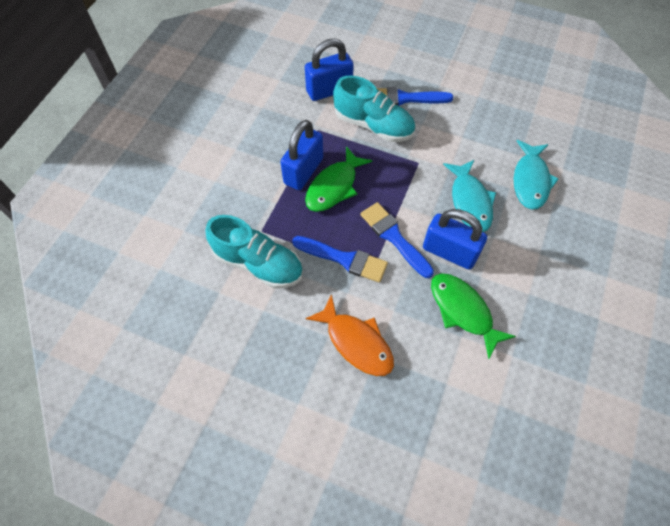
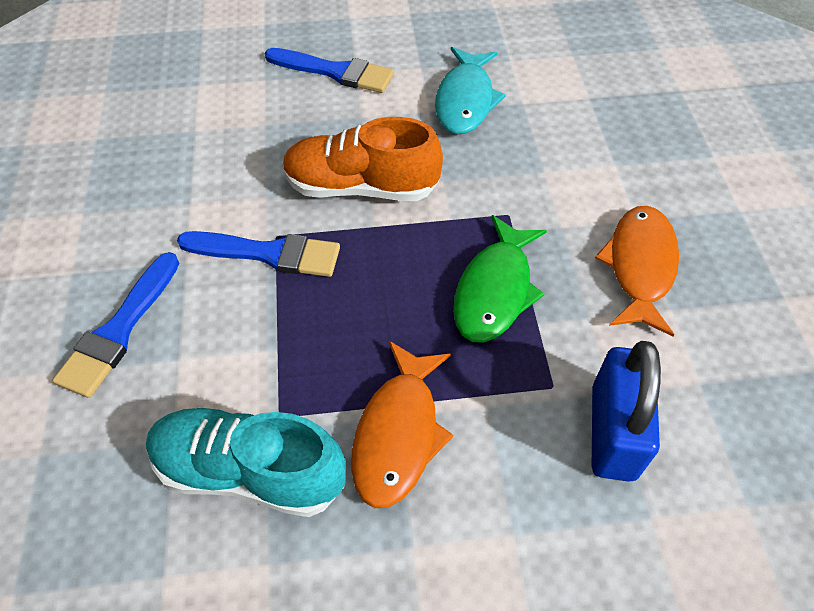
blue padlock: [280,120,323,190] [305,39,354,101] [423,209,487,269] = 3 -> [592,341,661,482] = 1
green fish: [305,146,372,212] [431,273,516,359] = 2 -> [453,215,547,343] = 1
orange fish: [305,294,394,376] = 1 -> [351,341,453,508] [595,206,679,336] = 2
orange shoe: none = 0 -> [283,117,443,201] = 1
turquoise fish: [443,160,496,232] [514,140,559,210] = 2 -> [435,47,506,134] = 1
turquoise shoe: [205,215,303,289] [333,76,415,142] = 2 -> [146,407,346,517] = 1

